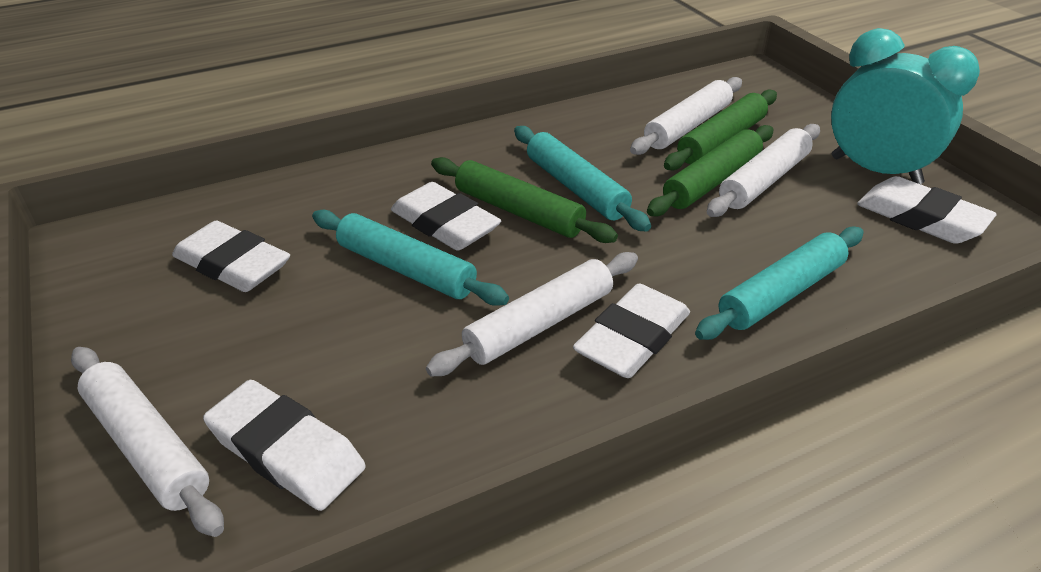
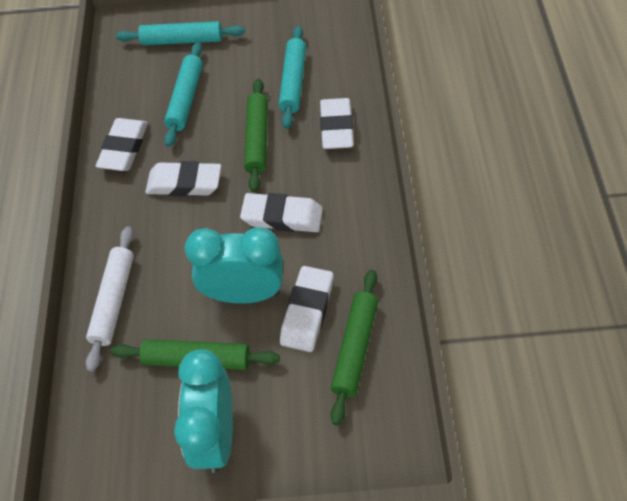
turquoise clock: [831,28,980,184] = 1 -> [174,350,233,473] [185,227,283,304] = 2
white rolling pin: [71,347,224,537] [426,252,638,377] [630,77,742,155] [707,124,820,217] = 4 -> [86,226,134,372] = 1

